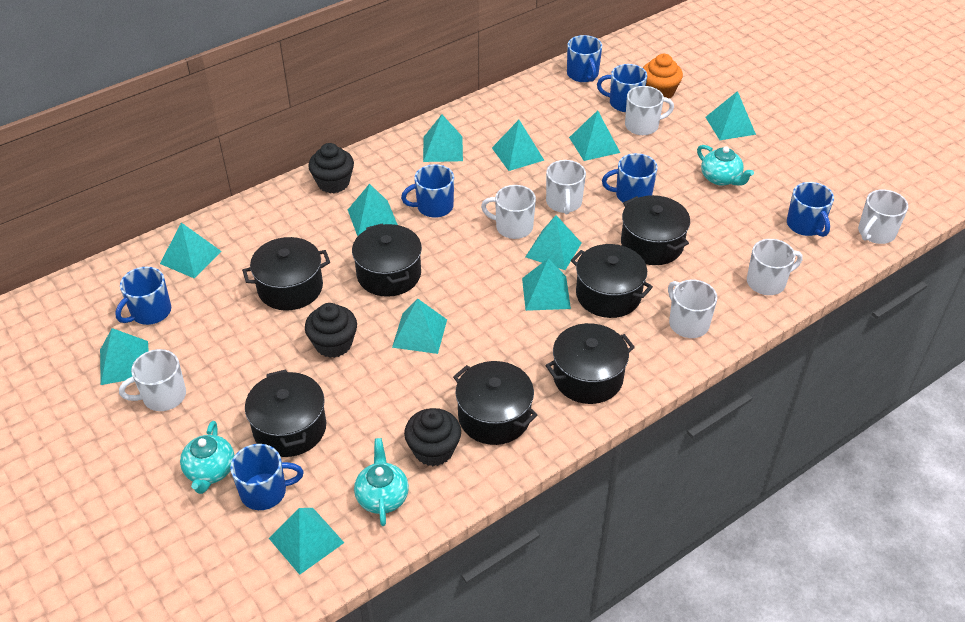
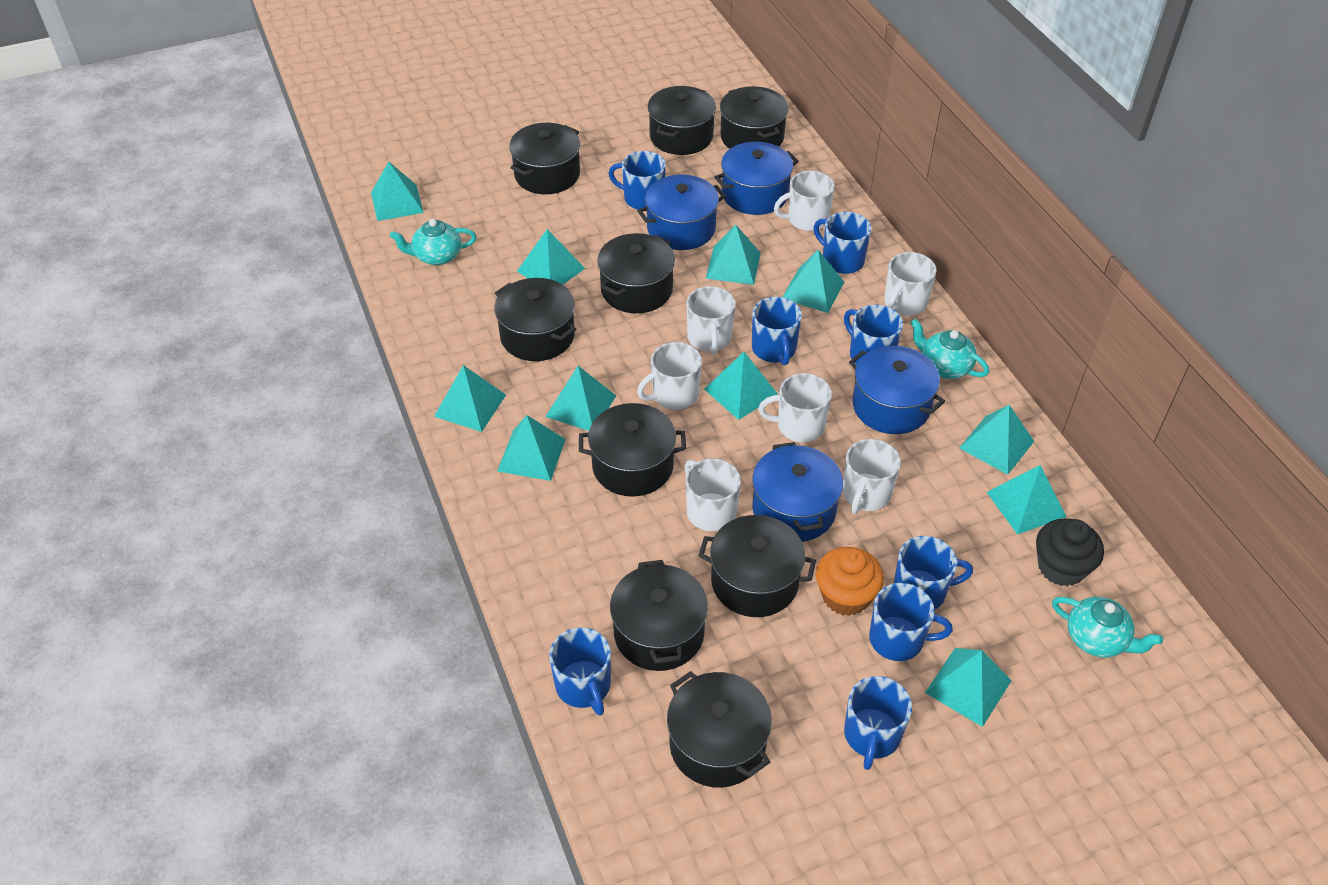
black cupcake: [305,303,357,358] [308,143,354,193] [404,408,461,466] = 3 -> [1036,519,1104,586] = 1
black pot: [242,237,330,310] [245,369,326,457] [352,223,422,297] [453,361,537,445] [545,323,635,404] [571,244,653,318] [621,195,690,265] = 7 -> [494,278,576,361] [509,123,580,194] [579,403,686,497] [597,233,675,313] [610,560,708,671] [648,86,716,155] [667,671,772,788] [698,515,816,617] [720,86,788,149] = 9
blue mug: [115,267,171,325] [230,444,304,510] [401,164,454,218] [567,35,602,82] [597,64,647,112] [602,153,658,203] [787,182,834,237] = 7 -> [549,627,611,716] [608,151,666,210] [752,297,802,365] [814,212,871,274] [844,305,903,365] [844,676,912,770] [869,583,953,661] [894,536,973,610] = 8
blue pot: none = 0 -> [637,175,726,250] [714,142,799,215] [752,442,843,542] [849,346,945,434] = 4

